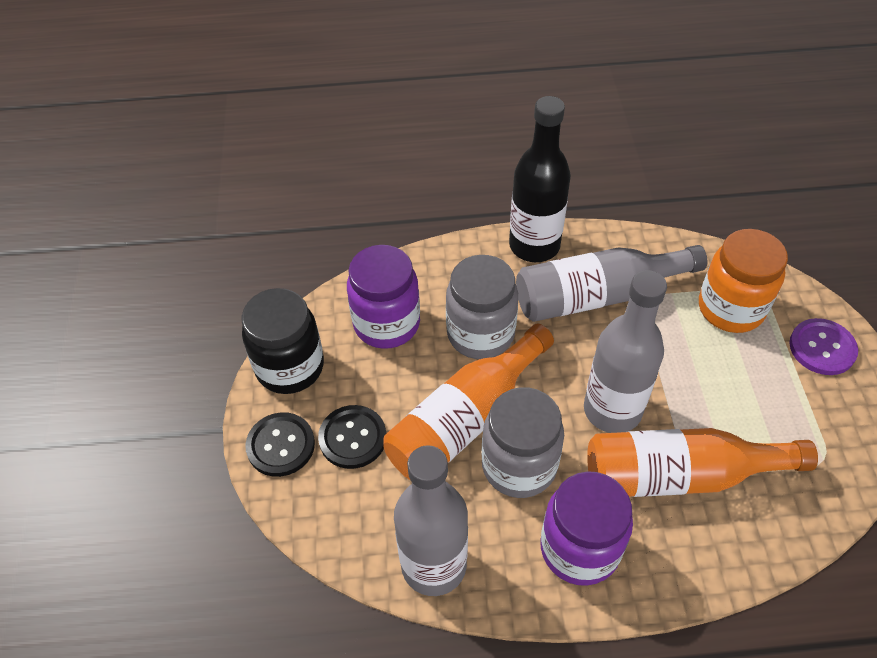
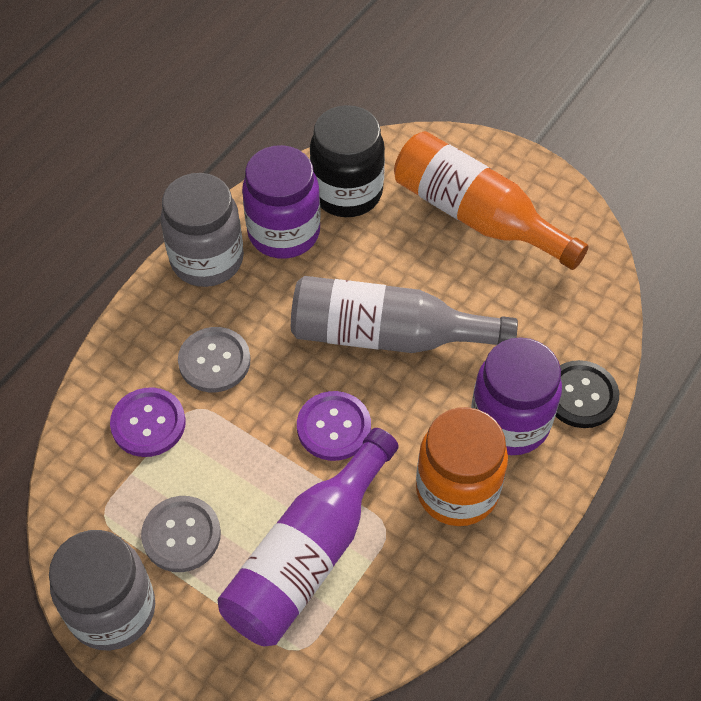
black bottle: [509,96,571,262] = 1 -> none = 0
black button: [245,412,315,477] [318,405,386,469] = 2 -> [556,360,619,428] = 1
grey bottle: [394,445,468,596] [516,245,707,322] [584,270,667,433] = 3 -> [291,276,518,353] = 1
grey button: none = 0 -> [141,496,221,572] [178,327,250,392] = 2
orange bottle: [383,324,554,480] [587,428,818,497] = 2 -> [394,131,588,270] = 1
purple bottle: none = 0 -> [218,428,399,646] = 1
purple button: [789,318,858,375] = 1 -> [110,387,186,457] [297,391,371,461] = 2

